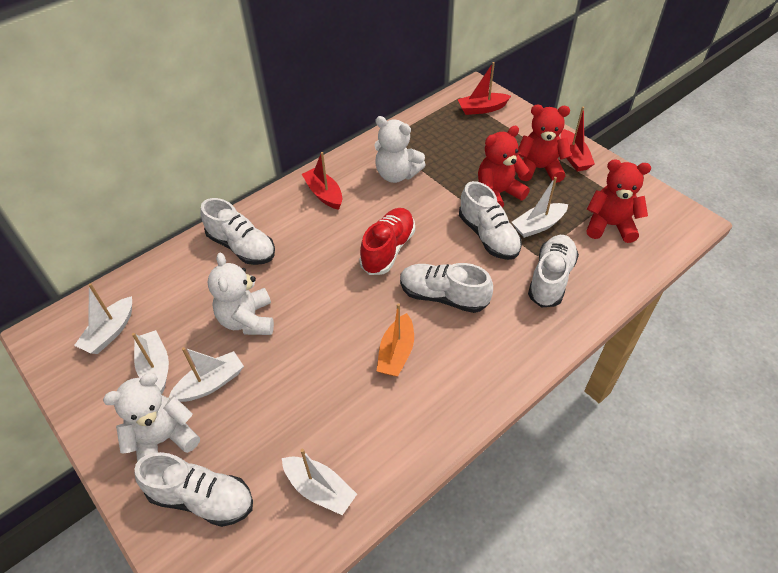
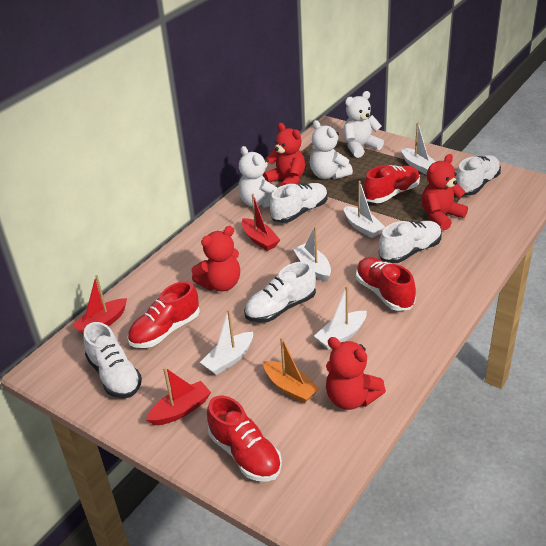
red shoe: [359,208,415,275] = 1 -> [127,281,200,348] [207,396,282,482] [356,257,416,311] [364,165,420,203] = 4
red teddy bear: [478,126,530,208] [517,105,572,183] [587,160,651,243] = 3 -> [192,226,240,291] [263,123,305,186] [326,337,386,410] [422,154,468,230] = 4

